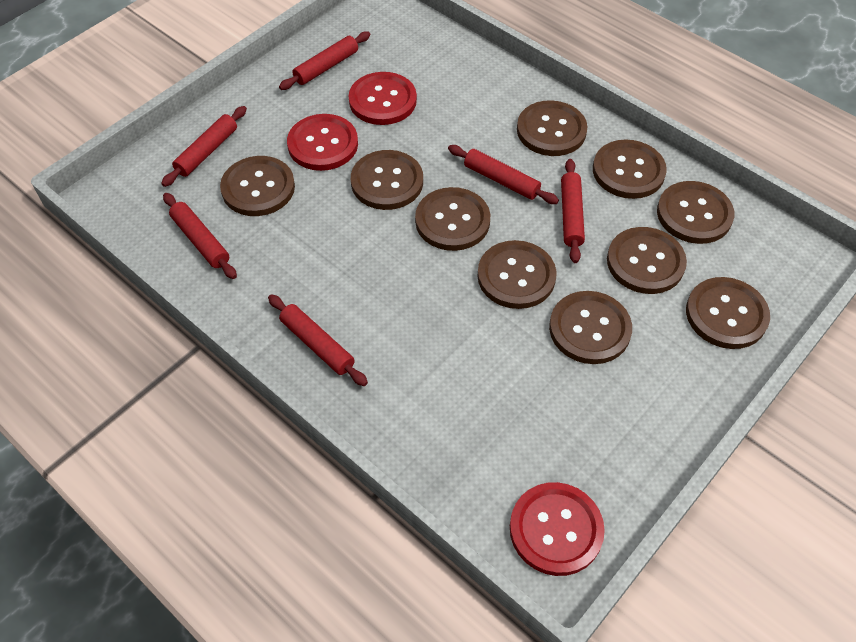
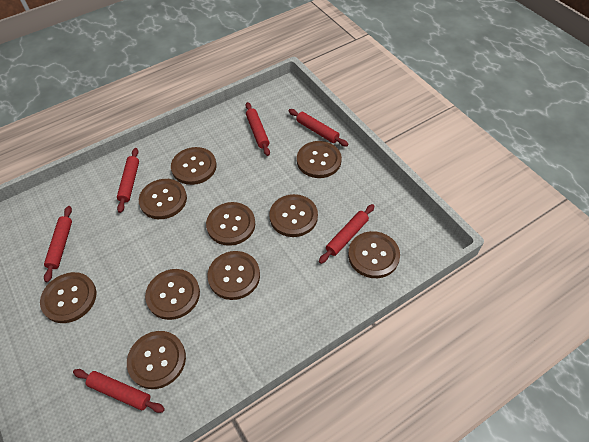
red button: [287,114,358,171] [349,72,417,125] [510,482,605,576] = 3 -> none = 0

